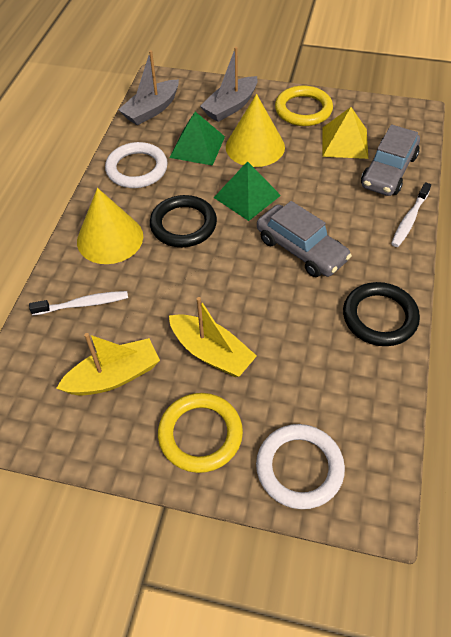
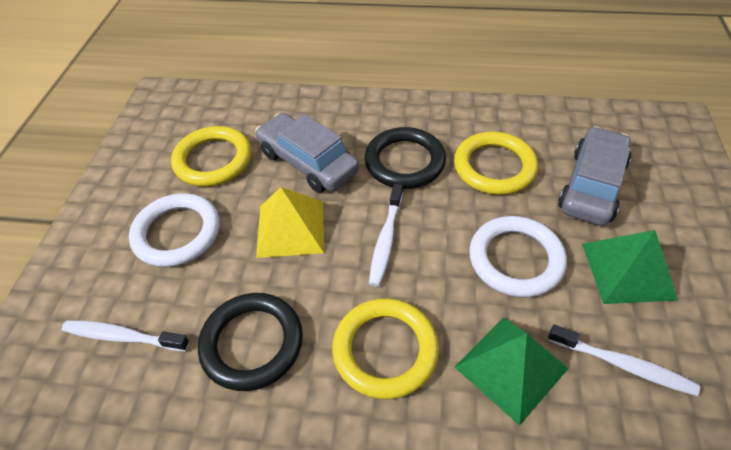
grey boat: [118,50,179,126] [200,47,258,122] = 2 -> none = 0
white toothbrush: [29,291,128,315] [391,182,431,247] = 2 -> [62,320,190,351] [369,184,403,286] [548,325,700,396] = 3
yellow boat: [56,333,160,396] [169,297,257,377] = 2 -> none = 0
yellow cone: [77,188,143,264] [226,94,285,167] = 2 -> none = 0
yellow ring: [158,393,243,473] [275,86,333,126] = 2 -> [171,126,251,187] [332,298,439,399] [454,132,538,195] = 3

